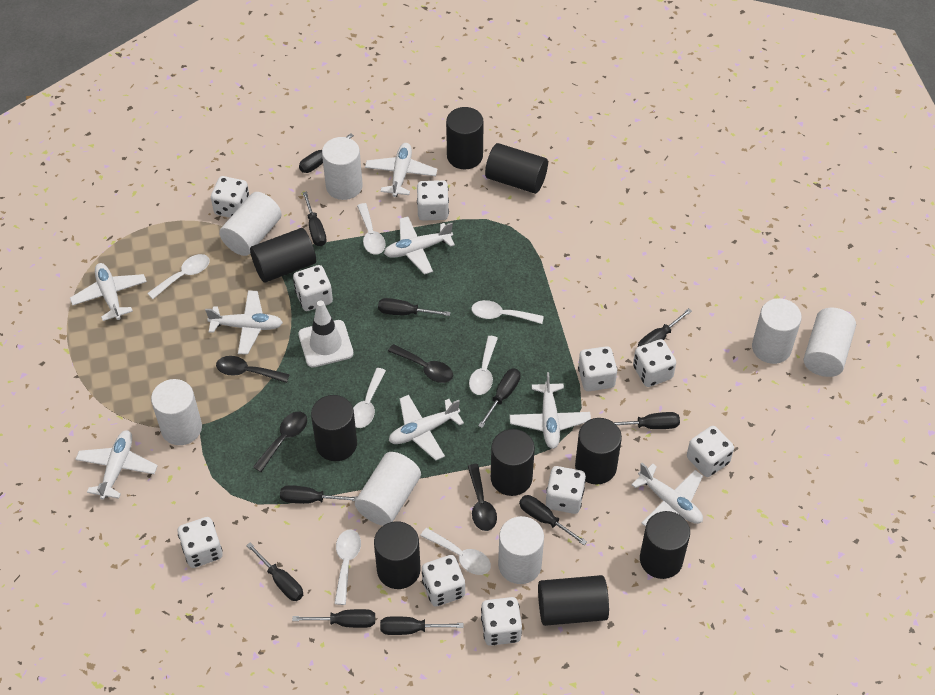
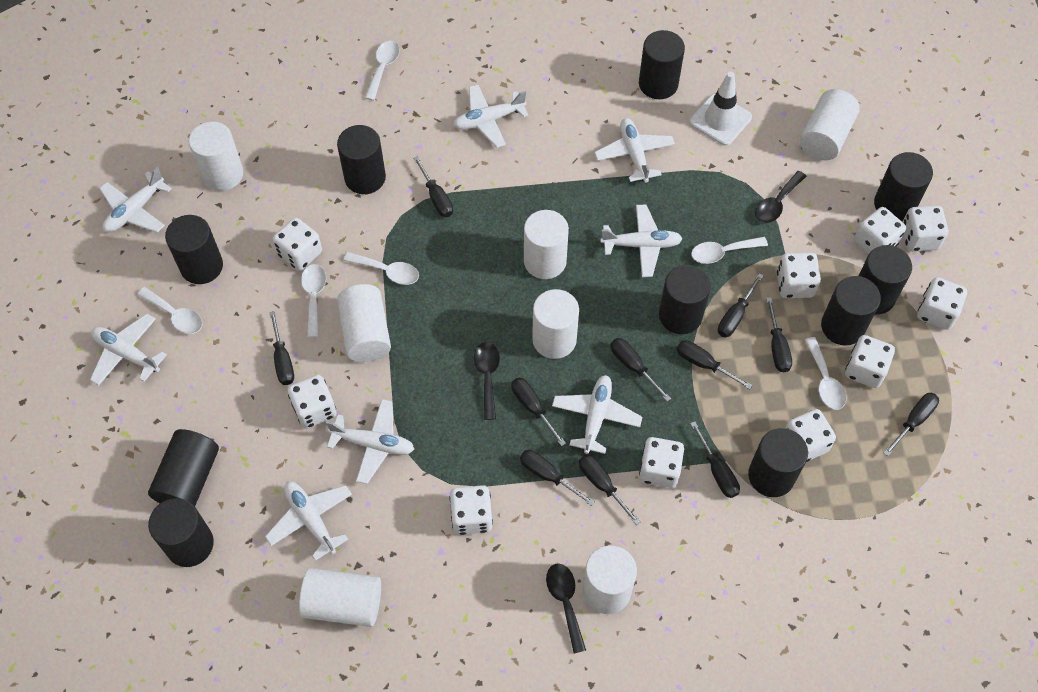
black cylinder: [250,228,316,282] [311,395,357,461] [374,521,421,589] [446,107,484,170] [485,143,548,194] [491,429,535,496] [538,575,609,626] [575,418,622,485] [640,511,690,579] = 9 -> [148,429,219,506] [148,498,214,567] [165,215,223,284] [337,125,386,194] [639,30,685,99] [659,265,711,334] [748,428,808,497] [821,276,881,346] [859,245,912,315] [874,152,933,221] = 10
black spoon: [216,356,290,383] [253,412,307,472] [388,344,453,383] [468,464,497,531] = 4 -> [474,342,500,420] [546,564,586,653] [755,171,806,223] = 3
white spoon: [147,254,209,299] [334,529,361,605] [353,368,386,428] [357,203,386,255] [420,528,491,575] [469,336,498,395] [471,300,544,324] = 7 -> [137,287,202,334] [301,264,326,338] [344,252,419,285] [365,41,400,101] [691,237,768,264] [805,337,846,410] = 6

